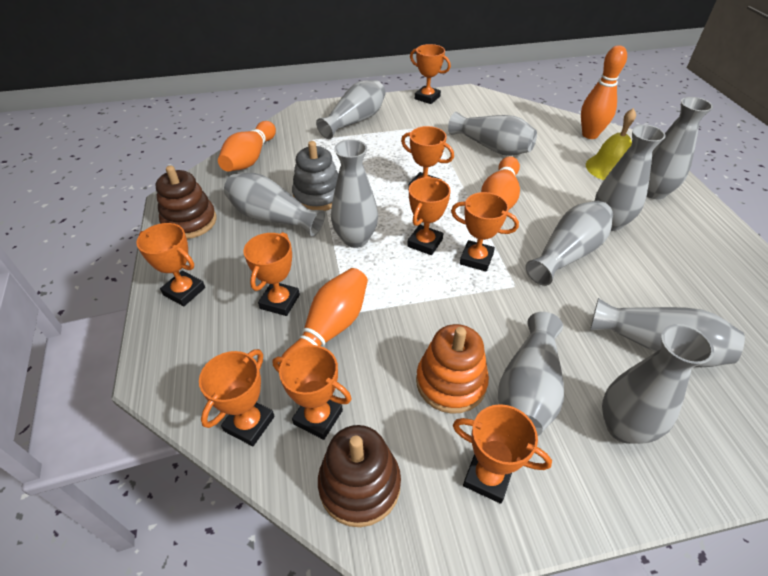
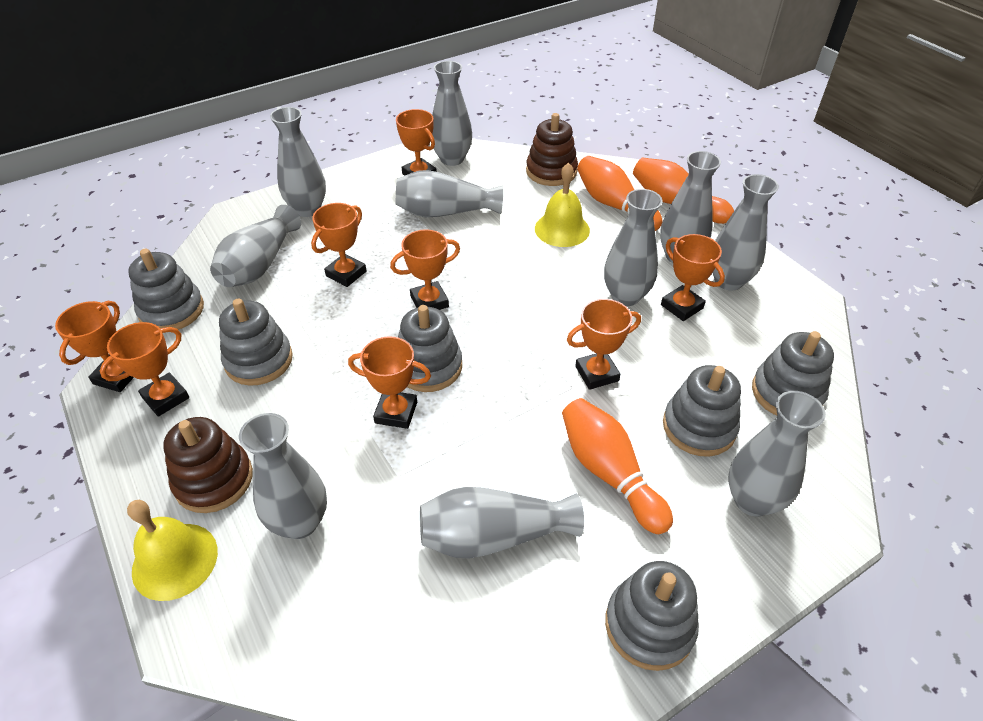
grey stacking toy: [292,141,338,211] = 1 -> [128,249,204,330] [219,298,293,386] [398,305,462,392] [605,561,699,671] [663,365,741,457] [752,331,834,416] = 6
orange bowling pin: [218,121,276,172] [279,268,368,365] [481,156,520,209] [581,45,627,139] = 4 -> [562,398,673,534] [577,156,662,231] [633,158,734,224] = 3
orange stacking toy: [416,324,489,414] = 1 -> none = 0
orange trophy: [136,223,205,306] [199,349,275,446] [243,232,300,316] [273,345,352,440] [401,126,454,191] [407,177,451,255] [410,44,451,104] [451,192,519,272] [453,404,552,504] = 9 -> [55,301,134,392] [100,322,189,417] [311,203,367,287] [348,336,431,429] [390,229,460,310] [396,109,437,176] [567,299,641,390] [661,234,725,321] = 8
yellow bell: [586,108,636,180] = 1 -> [127,500,218,601] [535,163,590,247] = 2

